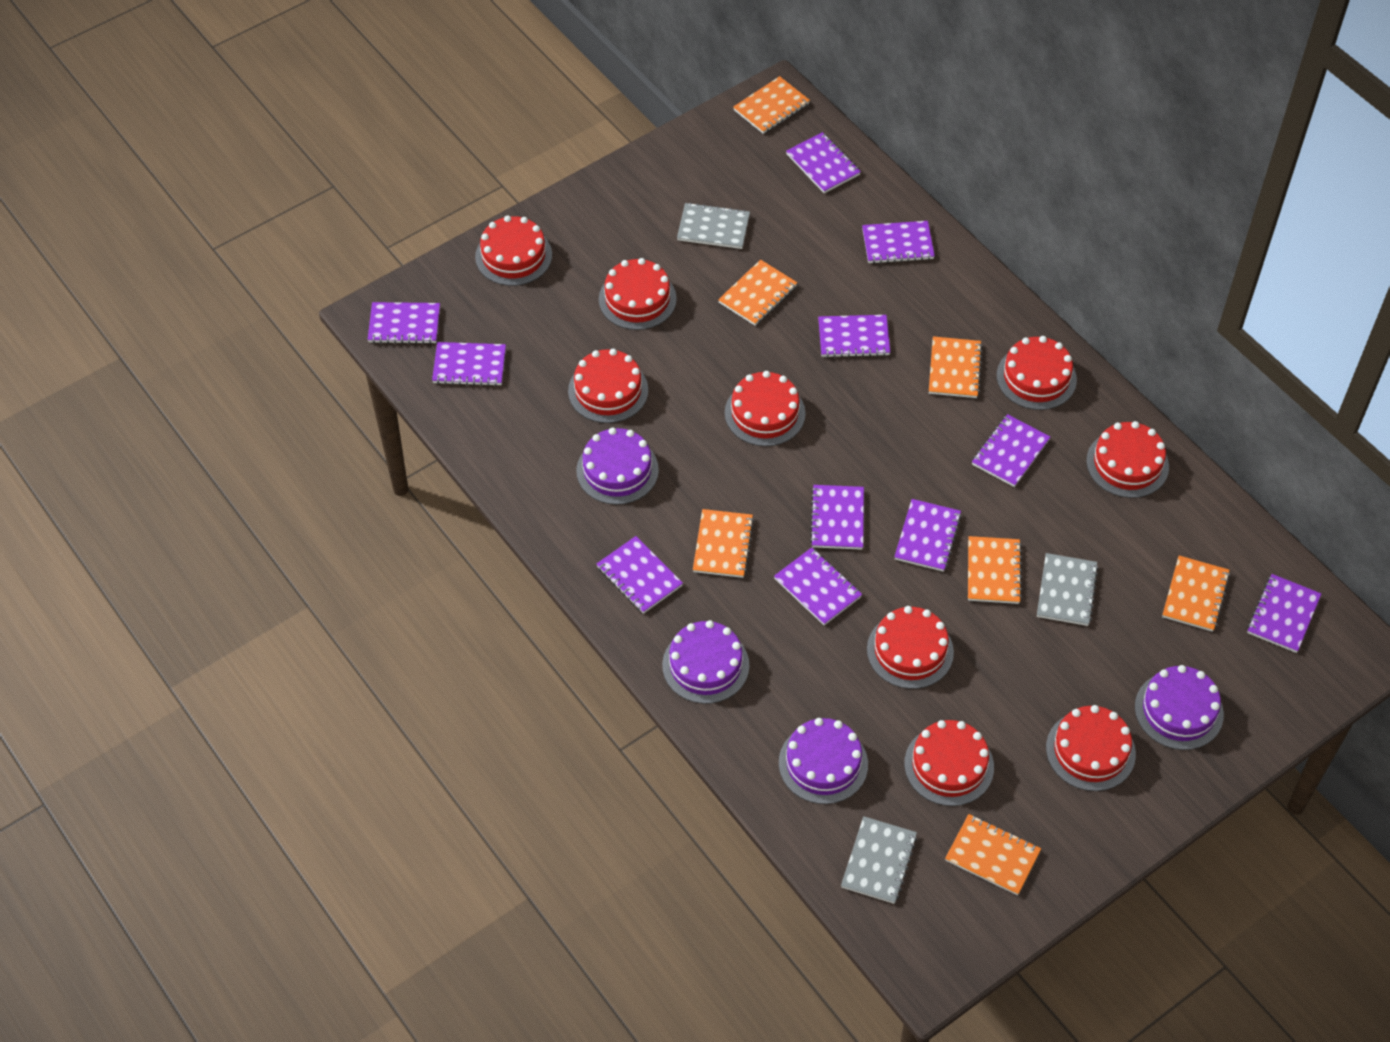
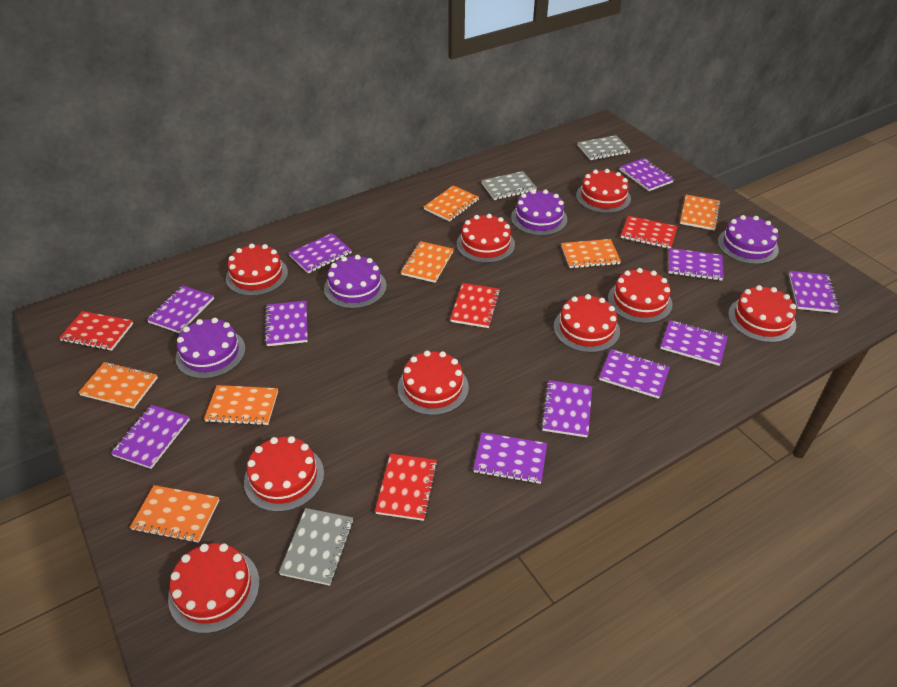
red notebook: none = 0 -> [59,311,133,351] [375,454,438,521] [450,283,500,328] [621,216,678,249] = 4

